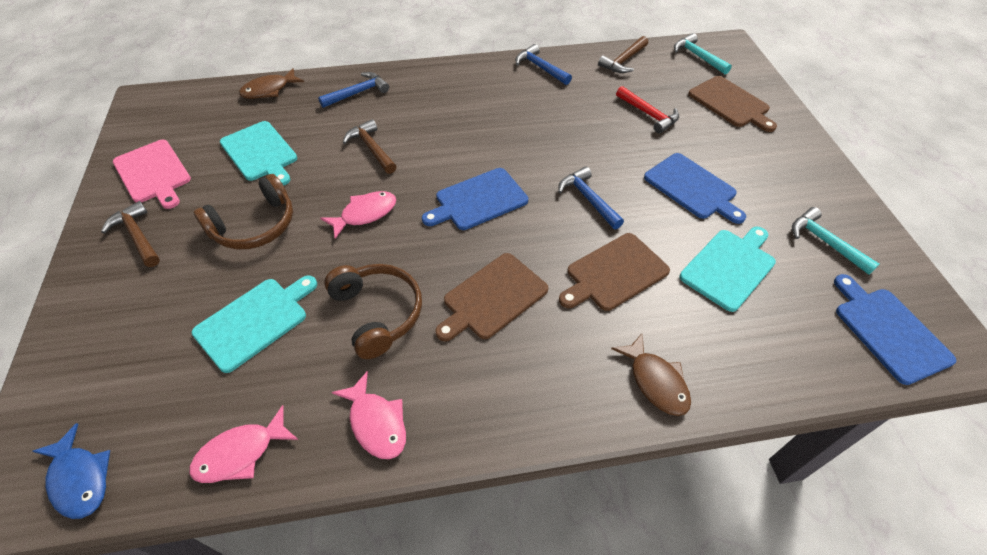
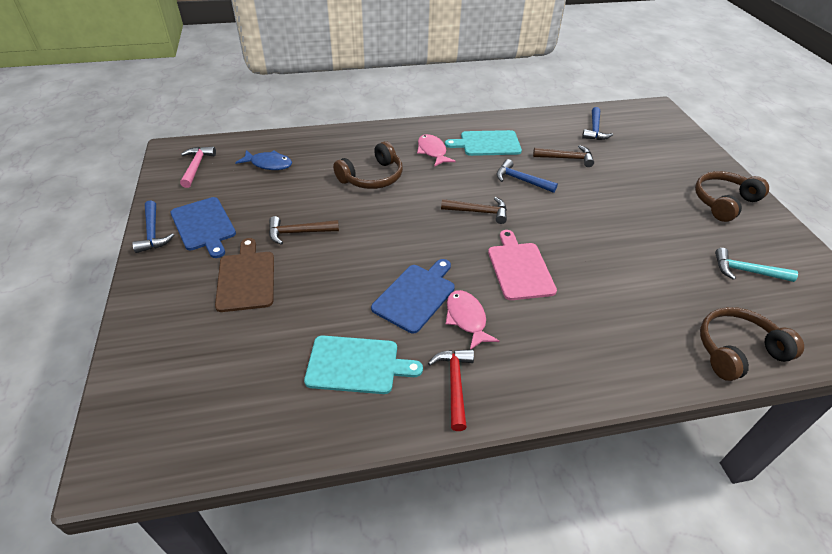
blue cutting board: [422,168,528,230] [644,153,746,224] [834,274,956,385] = 3 -> [170,197,236,258] [371,259,455,333] = 2
brown cutting board: [435,253,548,341] [559,233,670,311] [688,76,777,132] = 3 -> [215,238,274,312] = 1
brown fish: [239,68,304,99] [611,332,691,416] = 2 -> none = 0
brown headphones: [194,174,293,250] [324,264,422,359] = 2 -> [333,141,403,189] [695,171,769,222] [700,307,804,381] = 3
pink fish: [189,405,298,483] [320,191,396,239] [331,371,406,459] = 3 -> [417,134,456,167] [446,290,500,349] = 2
pink hammer: none = 0 -> [180,146,216,188] = 1
turquoise cutting board: [191,275,317,373] [220,121,297,186] [680,226,776,312] = 3 -> [304,335,423,394] [445,130,522,156] = 2
turquoise hammer: [674,33,732,74] [792,207,880,275] = 2 -> [715,248,798,282] = 1

